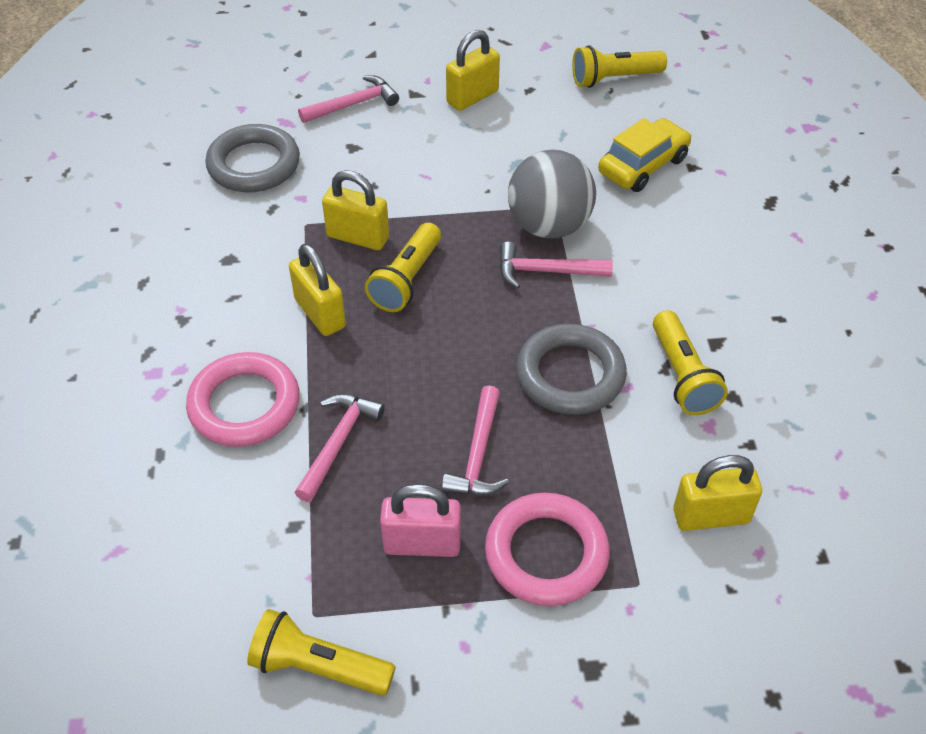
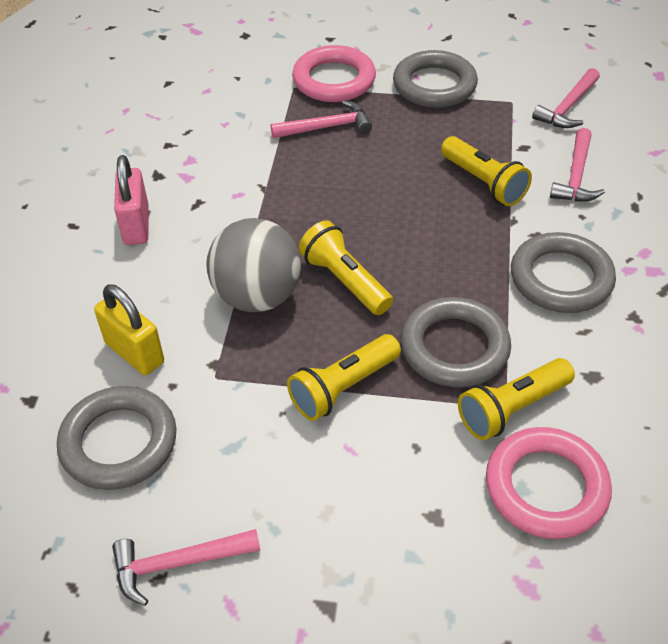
grey ring: [205,124,300,192] [516,324,627,415] = 2 -> [57,386,177,490] [393,50,478,108] [400,297,511,387] [511,232,616,313] = 4
yellow car: [598,118,692,192] = 1 -> none = 0
yellow padlock: [289,244,346,336] [322,170,389,250] [446,30,500,111] [673,455,762,531] = 4 -> [94,284,164,375] = 1

